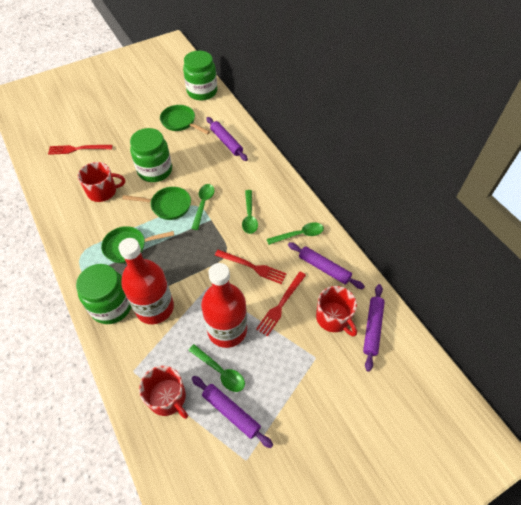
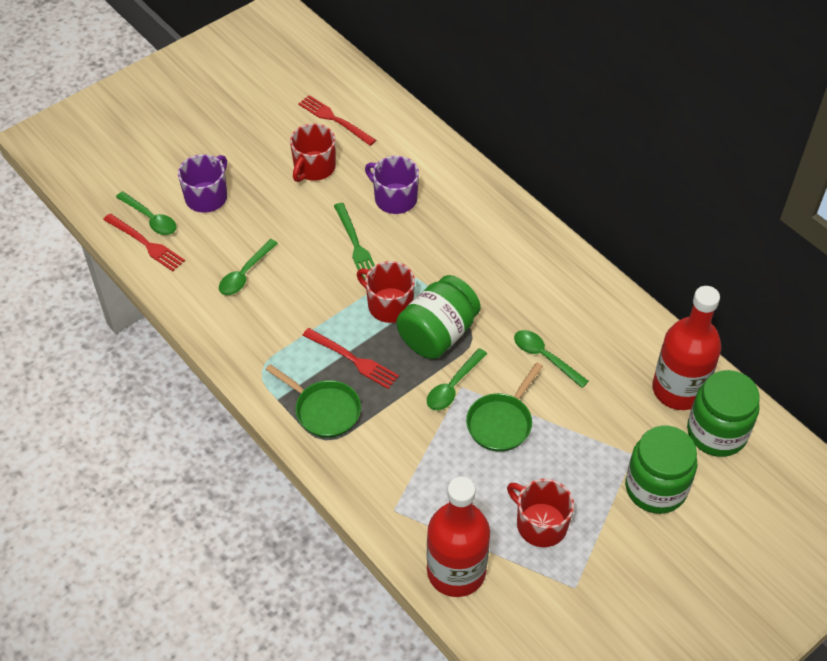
green fork: none = 0 -> [334,203,375,279] = 1
green pan: [101,226,174,263] [122,187,191,220] [160,105,210,135] = 3 -> [265,364,361,438] [466,362,543,452] = 2
purple mug: none = 0 -> [178,154,227,213] [365,156,419,214] = 2
purple rolling pin: [192,376,273,448] [206,117,248,161] [288,242,365,289] [363,284,385,372] = 4 -> none = 0

